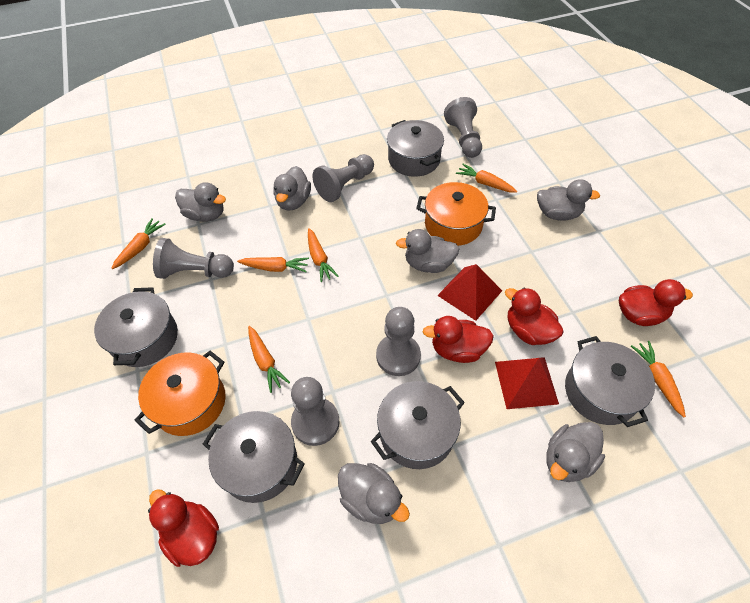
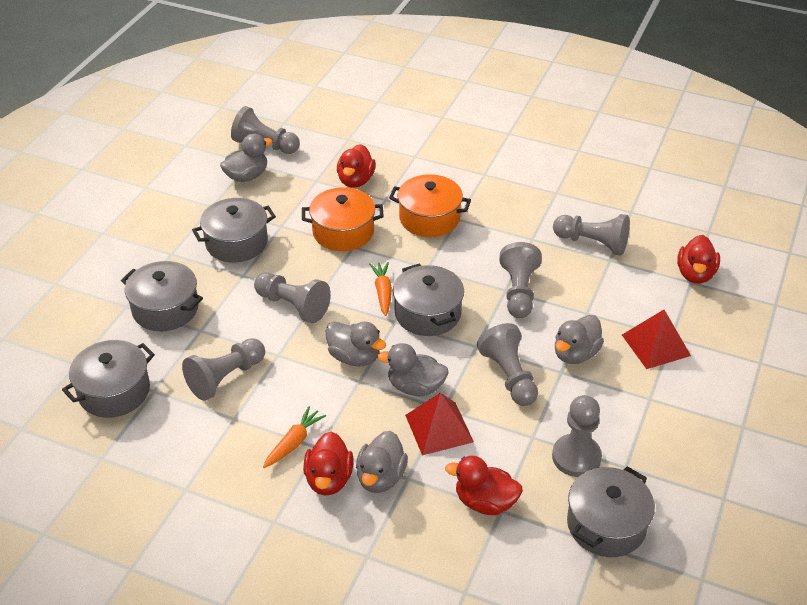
grey duck: [175,182,226,222] [273,166,311,210] [338,463,410,524] [396,229,459,273] [537,179,600,221] [546,422,605,482] = 6 -> [220,133,273,182] [326,321,386,366] [356,431,408,493] [377,343,449,396] [555,315,604,364] = 5
grey pawn: [153,238,234,279] [291,377,339,446] [313,154,374,202] [376,307,421,376] [444,97,482,158] = 5 -> [182,338,265,401] [231,106,300,154] [254,273,331,323] [477,323,538,406] [499,242,542,318] [552,395,602,477] [553,214,630,256] = 7
orange carrot: [111,218,166,269] [237,257,309,272] [248,326,290,393] [308,228,339,282] [456,164,517,193] [631,341,686,417] = 6 -> [263,406,326,468] [369,262,392,316] = 2

